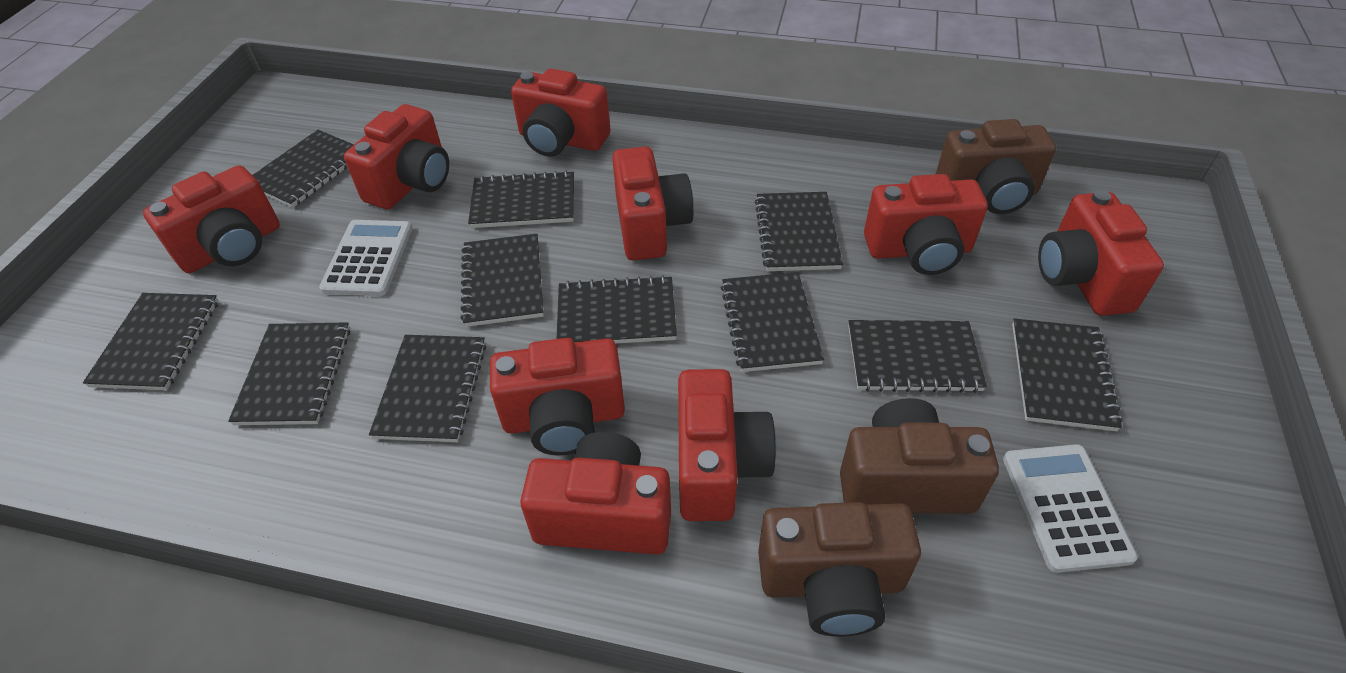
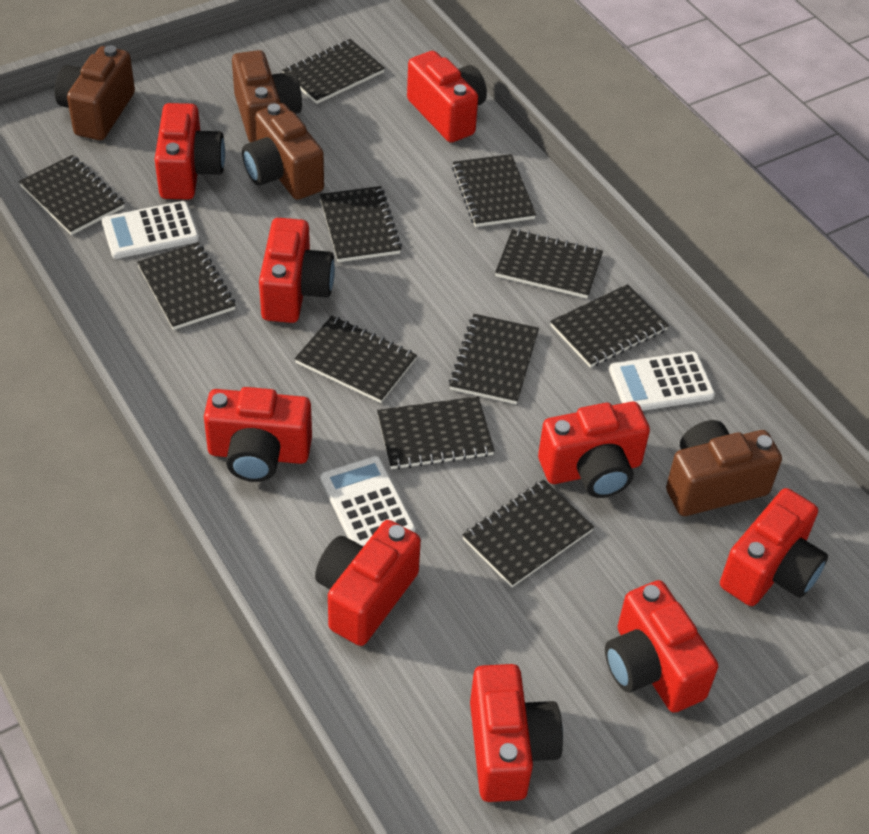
brown camera: [758,502,921,637] [840,398,999,514] [936,119,1056,214] = 3 -> [55,45,135,140] [232,50,302,143] [242,103,324,200] [666,420,782,516] = 4
white calculator: [319,220,412,296] [1003,444,1138,573] = 2 -> [102,201,199,259] [320,456,416,546] [609,351,715,411] = 3

